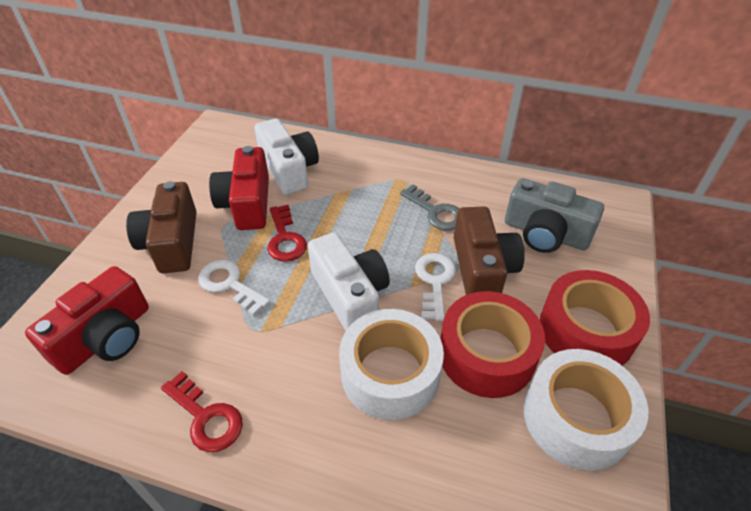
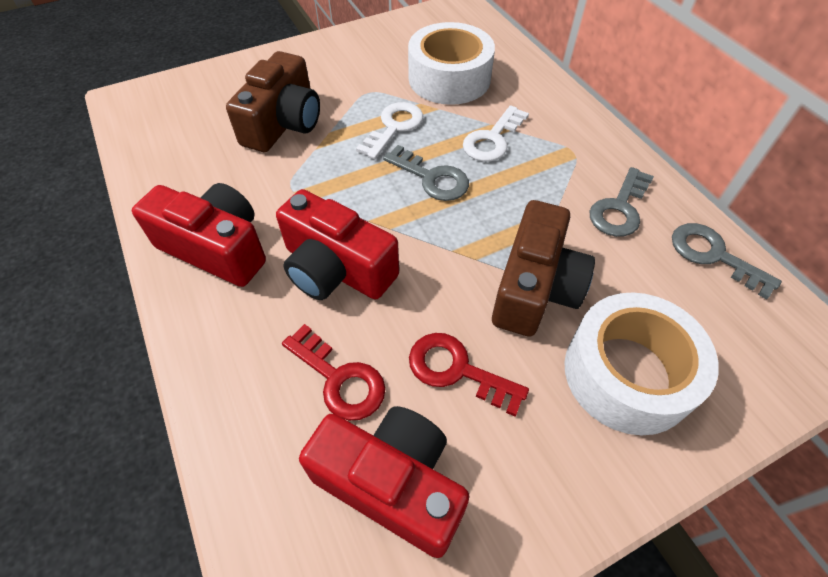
grey camera: [505,178,604,253] = 1 -> none = 0
grey key: [400,184,460,230] = 1 -> [383,145,469,201] [589,167,654,237] [672,223,782,299] = 3
red camera: [25,266,149,375] [209,146,269,230] = 2 -> [132,183,266,287] [276,189,399,300] [299,406,469,558] = 3
red tape: [440,291,545,398] [540,270,650,366] = 2 -> none = 0
white camera: [254,119,319,195] [308,232,390,331] = 2 -> none = 0

